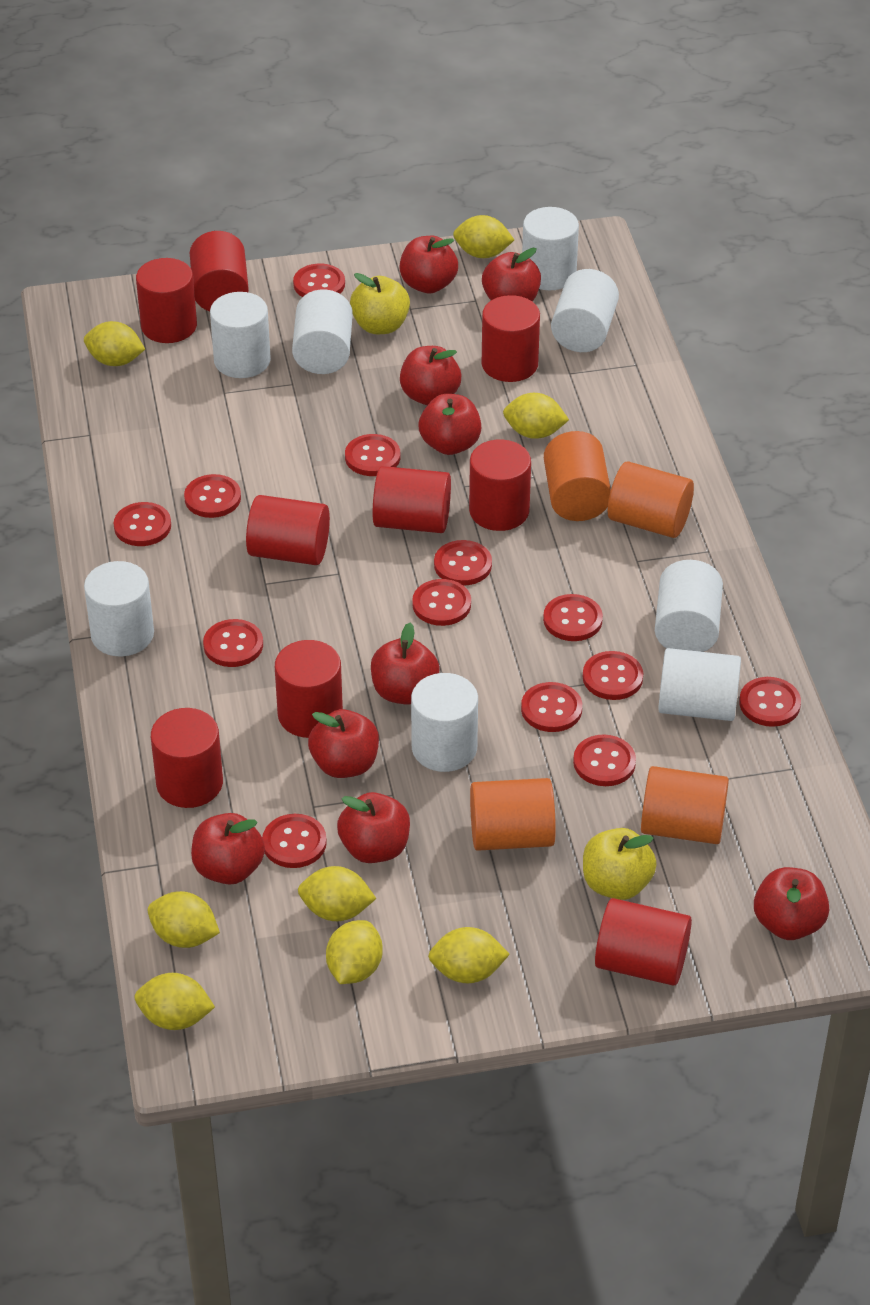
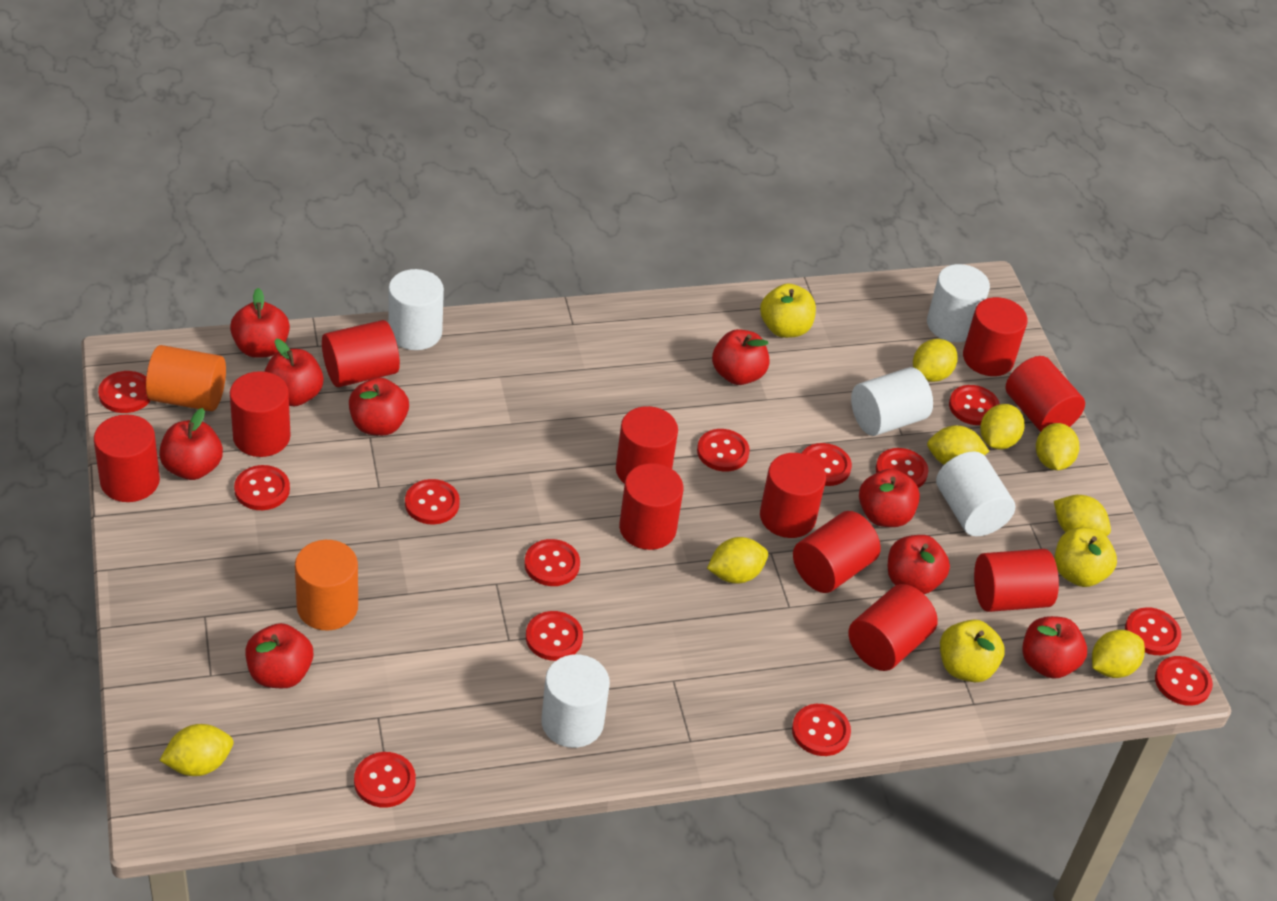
orange cylinder: [470,778,556,851] [544,431,611,521] [608,461,694,538] [641,766,729,844] = 4 -> [146,345,226,411] [295,540,358,631] = 2
red cylinder: [136,258,197,343] [151,708,223,808] [190,231,249,311] [246,495,330,565] [275,640,343,738] [373,466,451,533] [469,439,531,531] [482,295,540,382] [595,898,692,986] = 9 -> [94,414,160,502] [230,371,291,457] [322,320,400,387] [616,406,678,484] [619,463,683,550] [760,453,826,538] [793,511,881,593] [848,584,938,671] [963,297,1028,376] [974,549,1059,612] [1005,356,1085,432] = 11
white cylinder: [84,561,154,656] [210,292,271,378] [292,289,353,374] [411,673,478,772] [522,207,579,290] [551,269,619,352] [655,560,723,652] [658,648,741,721] = 8 -> [388,269,444,350] [541,654,610,748] [851,367,933,436] [927,264,990,342] [936,451,1015,536] = 5
yellow apple: [350,273,410,334] [583,828,657,900] = 2 -> [760,283,816,338] [940,620,1005,682] [1055,527,1117,587] = 3

